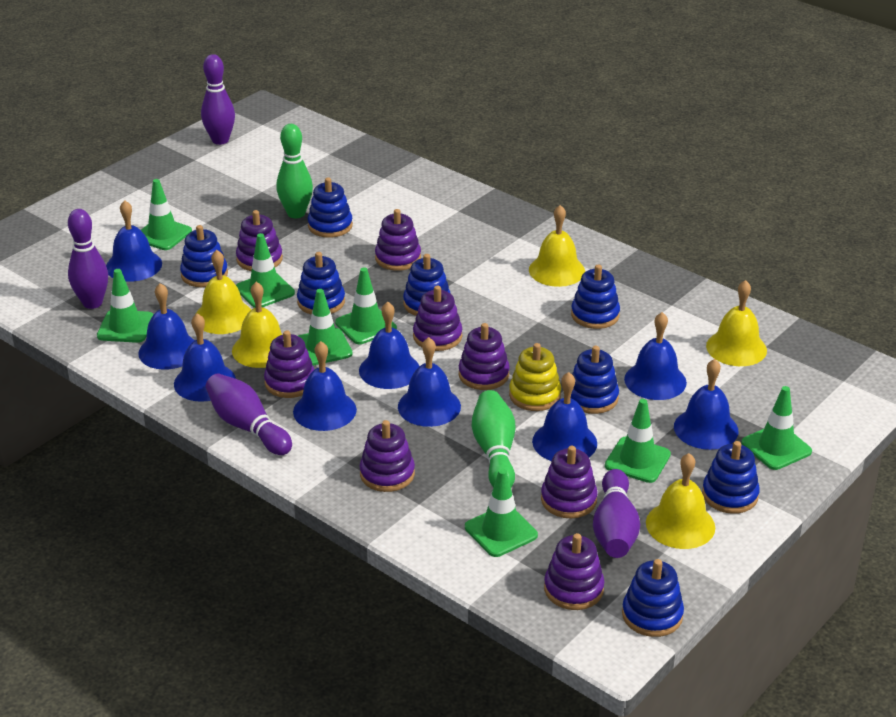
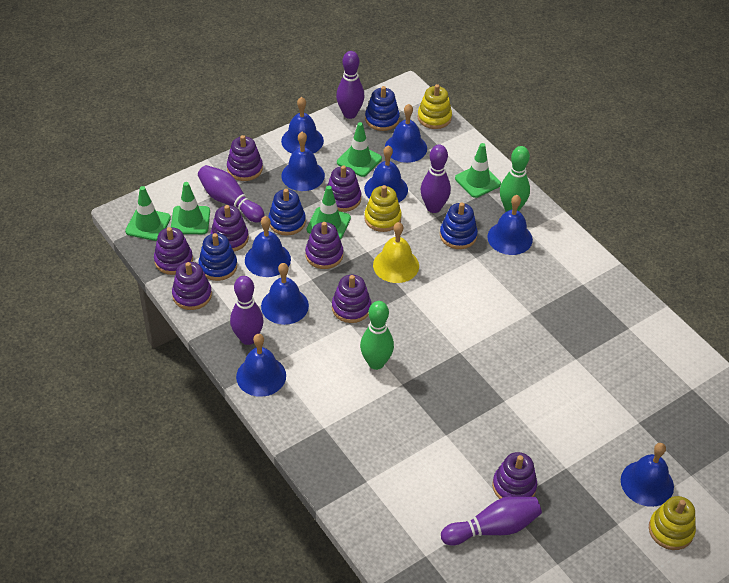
blue stacking toy: [180,225,228,287] [297,252,345,315] [308,178,353,238] [403,254,451,316] [571,265,620,329] [571,346,619,414] [622,559,684,637] [702,441,760,514] = 8 -> [198,233,237,281] [268,189,306,236] [365,86,400,131] [440,202,478,249] = 4
green traffic cone: [97,269,154,343] [141,179,192,250] [236,233,295,308] [298,289,352,366] [335,267,397,344] [465,468,538,557] [605,399,671,483] [741,386,812,470] = 8 -> [125,186,171,241] [171,182,210,234] [307,186,351,240] [337,122,382,177] [455,143,501,198] = 5
purple bowling pin: [68,209,108,309] [201,54,235,145] [206,373,292,455] [593,469,640,558] = 4 -> [198,165,265,223] [230,276,264,345] [336,51,364,119] [420,145,451,213] [441,496,542,546] = 5
yellow bell: [195,250,251,334] [232,282,282,368] [529,205,585,287] [646,453,715,549] [706,280,767,366] = 5 -> [373,222,419,283] = 1
yellow stacking toy: [509,343,561,411] = 1 -> [364,185,402,232] [418,84,452,129] [649,496,696,550] = 3

